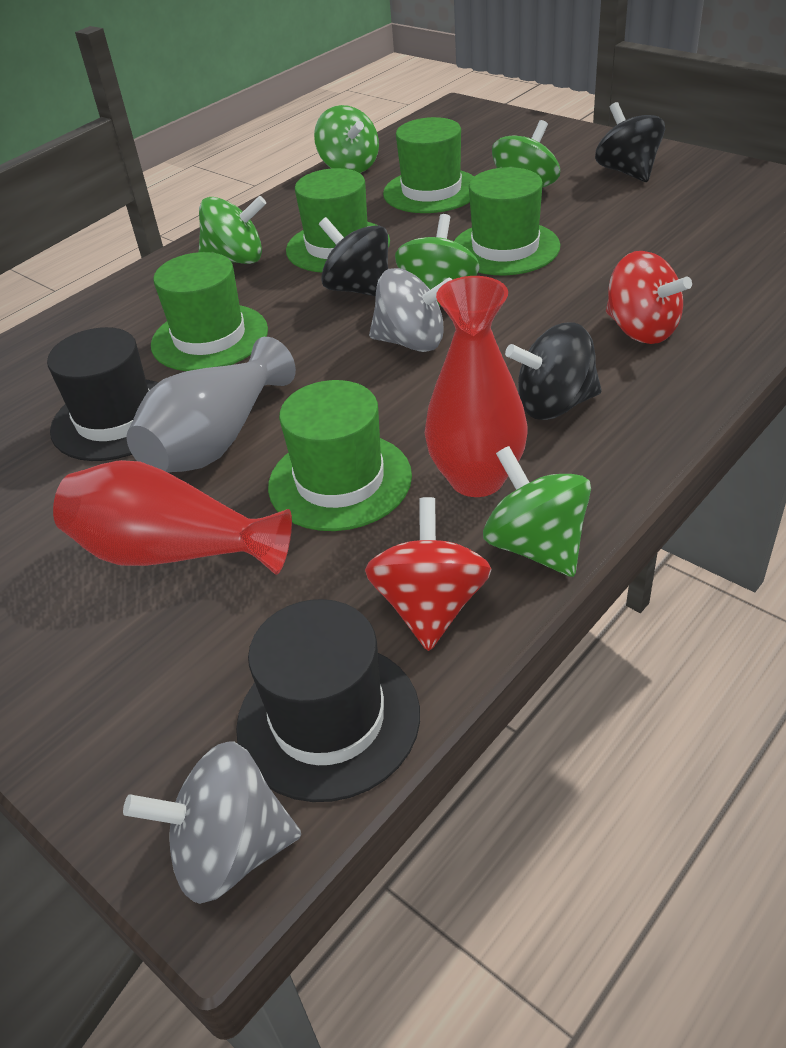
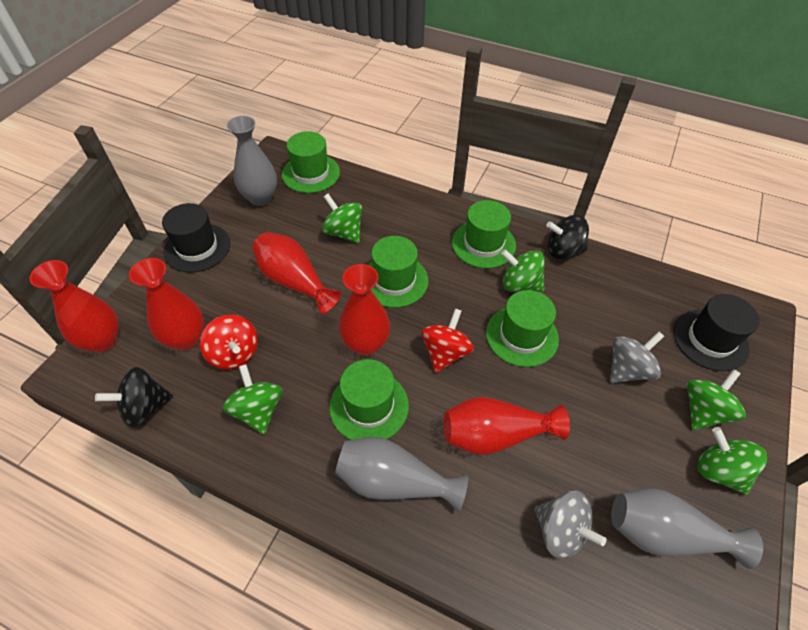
black spinning top: [319,217,388,296] [505,323,602,420] [595,102,665,182] = 3 -> [95,367,173,428] [546,215,589,259] = 2
grey vase: [127,337,296,473] = 1 -> [227,116,277,206] [335,437,468,513] [611,488,763,569] = 3
red vase: [53,460,292,575] [424,276,528,497] = 2 -> [29,260,119,352] [129,258,204,350] [252,232,341,314] [339,264,390,356] [443,397,570,455] = 5

